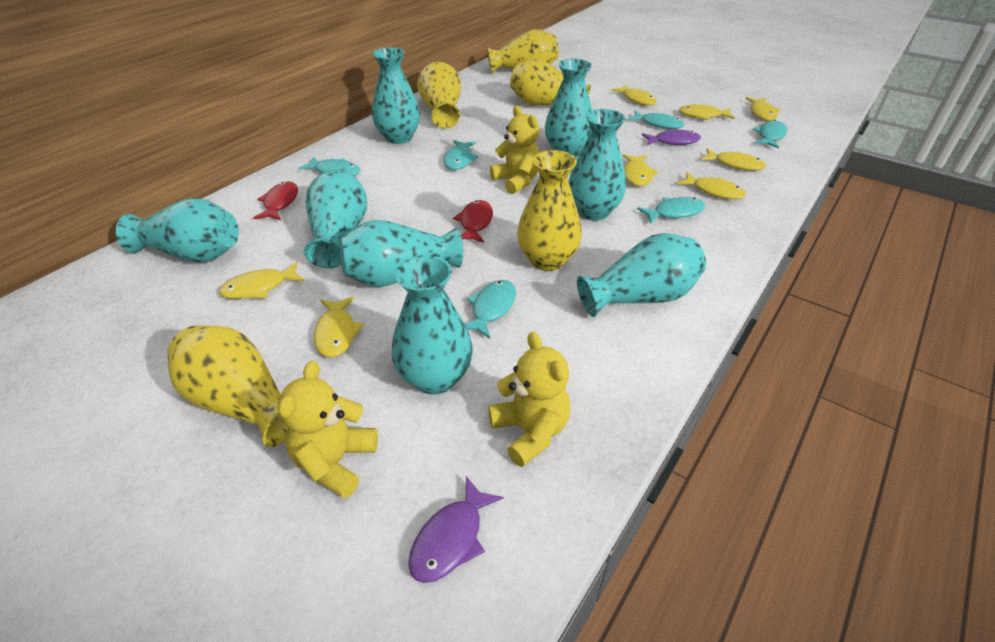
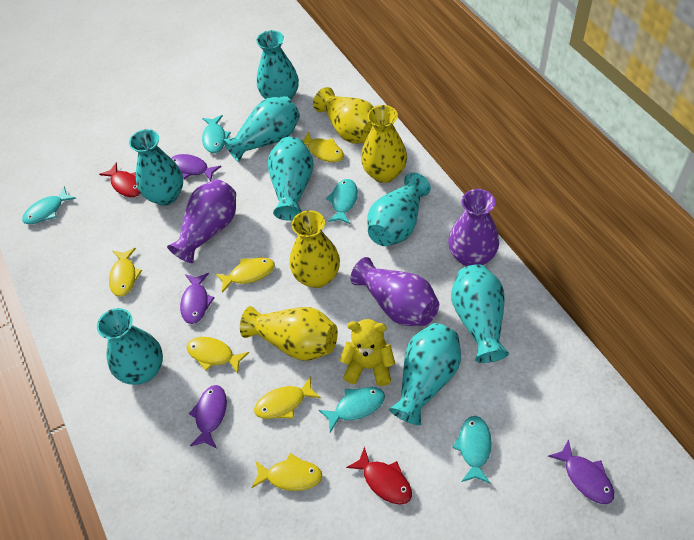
purple fish: [408,476,504,583] [642,129,701,145] = 2 -> [171,154,221,181] [180,273,215,324] [189,385,227,448] [548,439,614,504] = 4
purple vase: none = 0 -> [167,179,236,263] [350,257,439,326] [448,189,499,267] = 3
turquoise fish: [299,157,360,176] [443,140,479,170] [465,280,516,339] [628,110,684,129] [637,197,705,224] [753,120,787,149] = 6 -> [22,187,76,224] [202,115,231,153] [319,387,385,432] [326,179,358,224] [452,416,492,484] = 5
yellow fish: [219,262,304,299] [314,297,364,358] [611,85,656,105] [622,154,658,186] [677,172,746,199] [679,104,735,120] [701,148,766,171] [745,97,780,121] = 8 -> [109,248,142,297] [187,337,249,374] [215,257,275,293] [251,453,322,491] [254,376,321,419] [302,132,344,162] = 6
yellow teddy bear: [278,361,378,498] [488,332,570,467] [490,106,540,194] = 3 -> [340,319,395,386] = 1
yellow vase: [167,325,287,447] [417,62,461,129] [487,29,559,73] [510,59,591,106] [517,150,582,271] = 5 -> [240,306,338,361] [289,210,340,288] [313,87,373,144] [361,105,407,183] = 4

